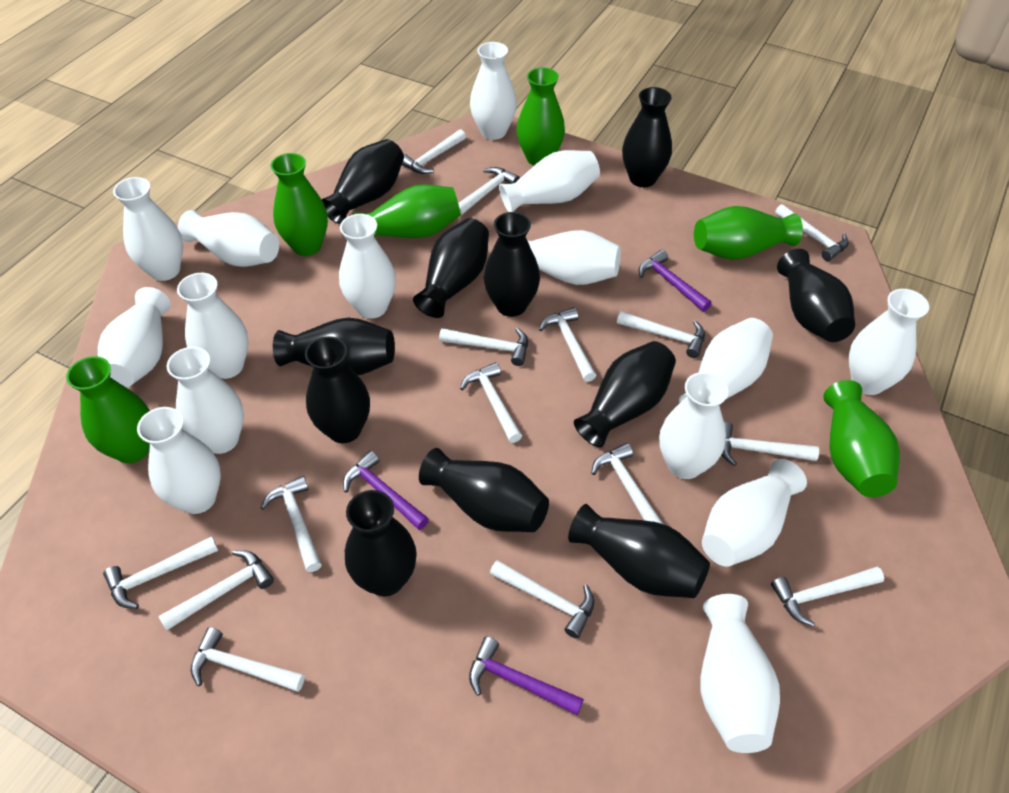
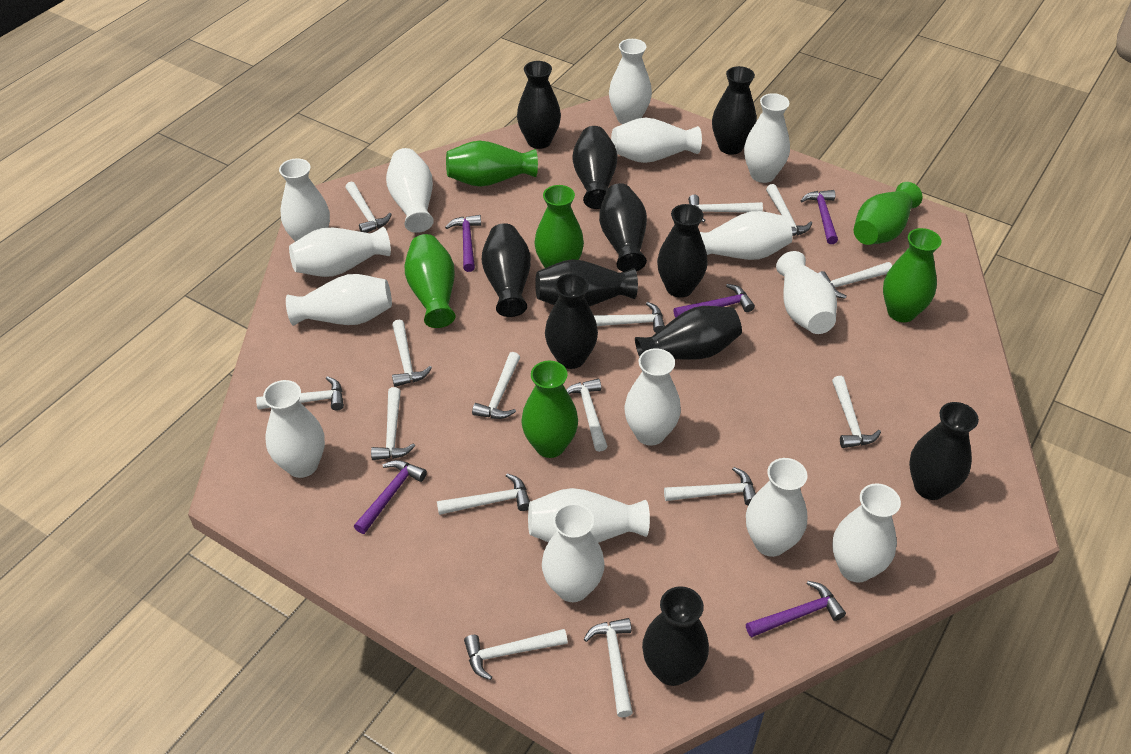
purple hammer: [343,451,429,530] [469,636,584,715] [639,250,712,312] = 3 -> [354,460,427,534] [445,215,481,272] [674,284,755,318] [746,581,846,638] [800,190,838,244] = 5

